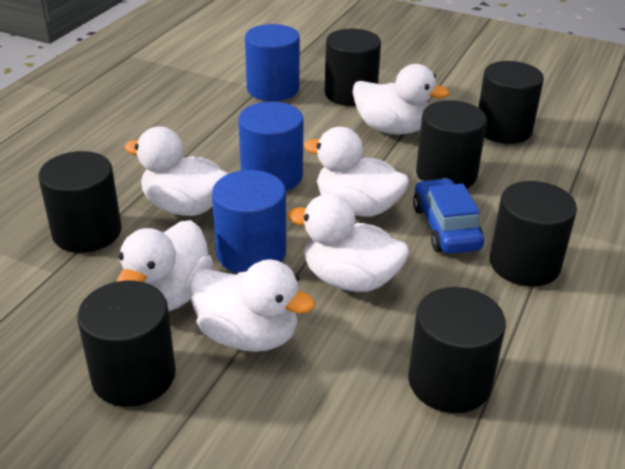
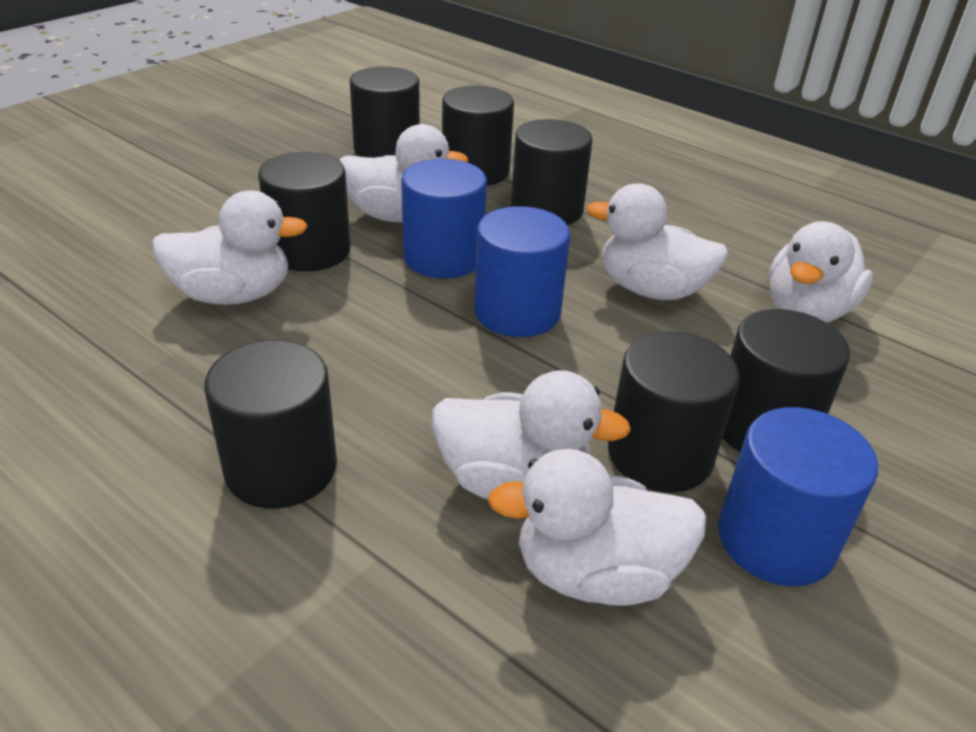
blue car: [413,178,484,254] = 1 -> none = 0

